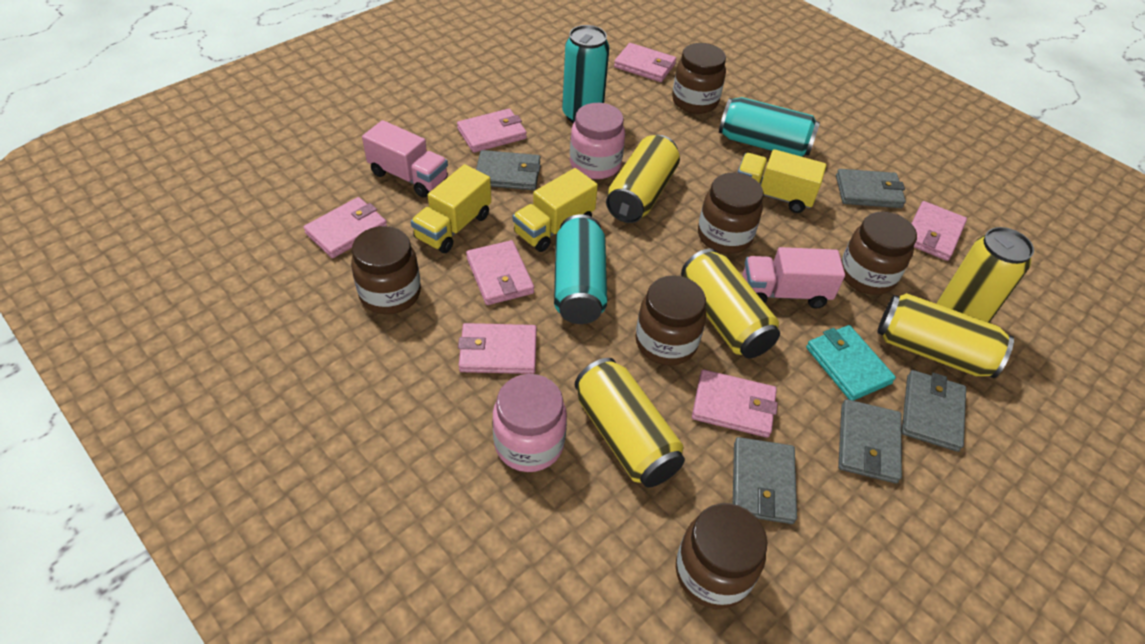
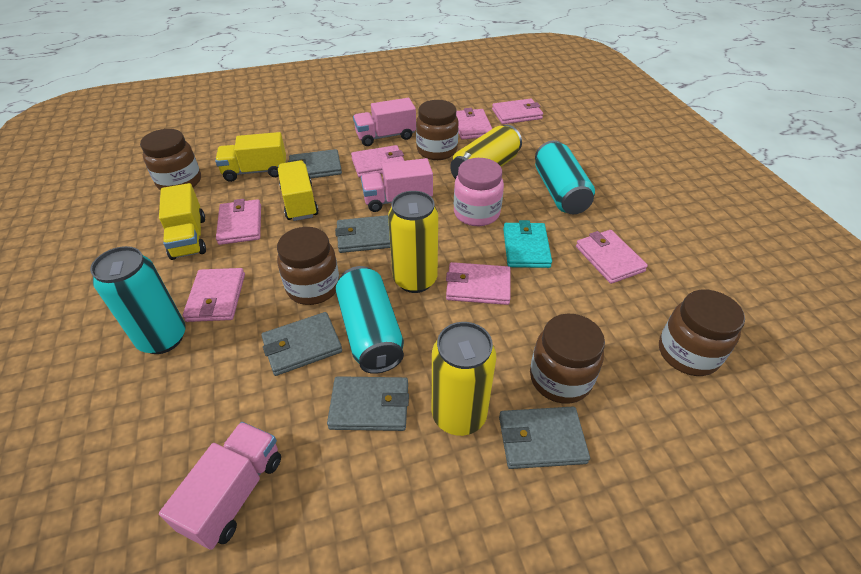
brown jar: [351,226,421,314] [636,275,706,365] [672,43,726,114] [676,503,767,609] [698,173,764,254] [841,212,917,295] = 6 -> [140,129,201,190] [277,227,339,305] [416,100,459,160] [530,314,605,404] [659,290,745,376] = 5
pink jar: [492,374,567,472] [570,103,625,179] = 2 -> [454,158,504,226] = 1
pink truck: [362,120,448,197] [743,247,845,309] = 2 -> [159,422,281,550] [353,98,416,146] [361,158,433,212] = 3
yellow can: [575,358,685,488] [606,135,680,223] [681,249,780,358] [877,293,1014,378] [936,227,1034,323] = 5 -> [388,191,438,293] [432,322,496,436] [450,125,522,180] = 3

